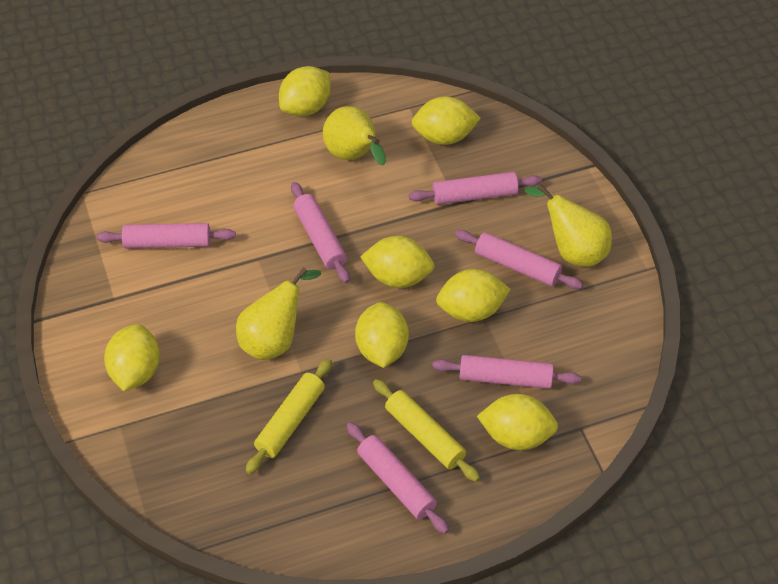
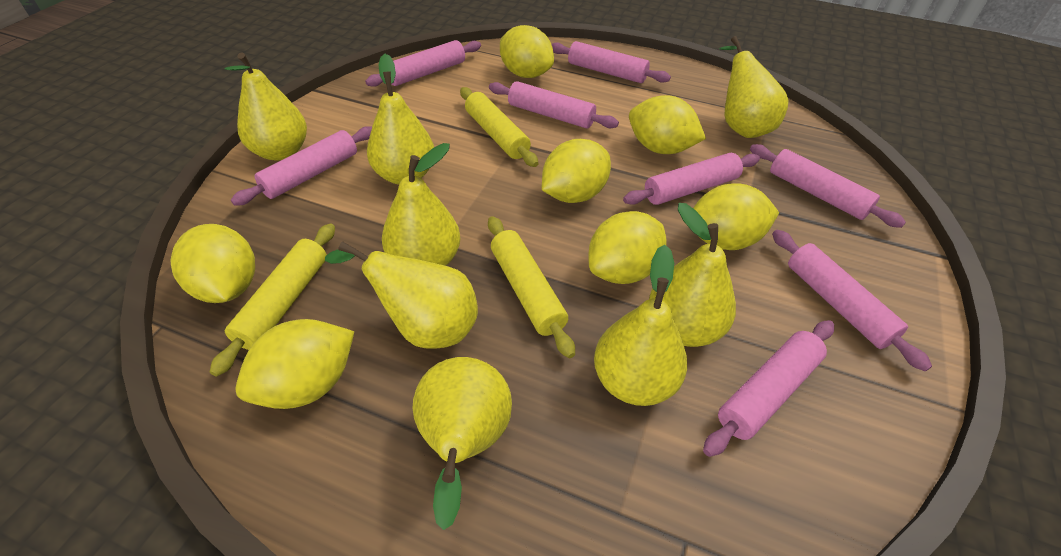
pink rolling pin: [97,223,236,248] [291,182,350,283] [346,422,449,534] [409,172,542,205] [432,355,581,389] [455,230,583,289] = 6 -> [231,126,372,206] [365,40,481,87] [489,81,619,129] [552,41,671,83] [623,153,760,205] [703,320,834,457] [750,144,906,228] [772,230,932,372] = 8
yellow pear: [236,267,321,360] [323,106,386,165] [525,184,612,267] = 3 -> [225,52,307,161] [325,241,478,349] [367,54,434,184] [382,143,460,266] [412,357,512,530] [594,245,687,406] [649,203,736,347] [719,36,789,138] = 8
yellow rolling pin: [246,358,332,474] [373,379,480,482] = 2 -> [210,223,335,377] [460,87,538,167] [488,216,575,358] = 3

